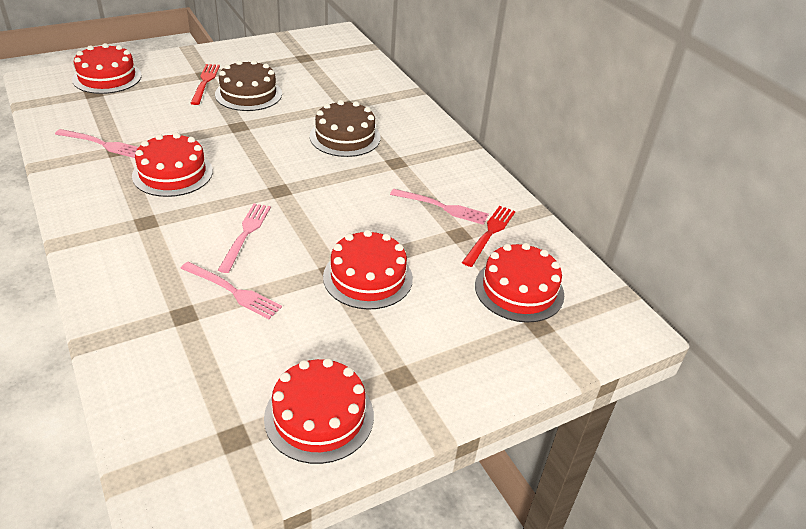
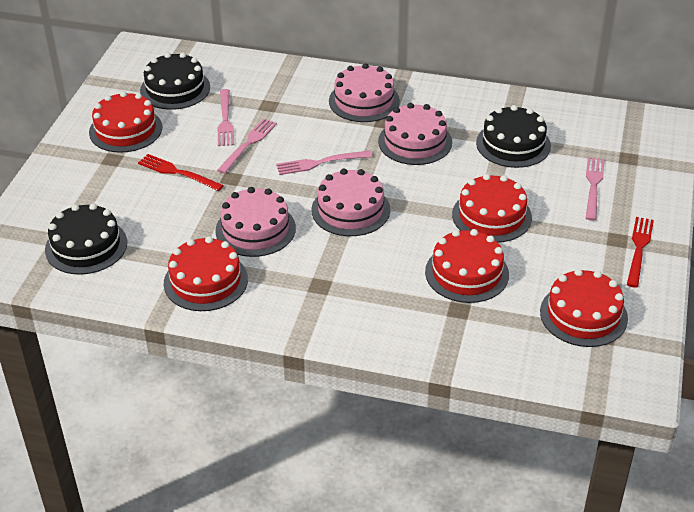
black cake: none = 0 -> [45,203,127,275] [140,52,210,110] [476,105,551,168] = 3
brown cake: [215,60,282,111] [310,100,380,157] = 2 -> none = 0
pink cake: none = 0 -> [215,187,296,257] [312,168,390,236] [329,63,400,122] [378,103,452,165] = 4

